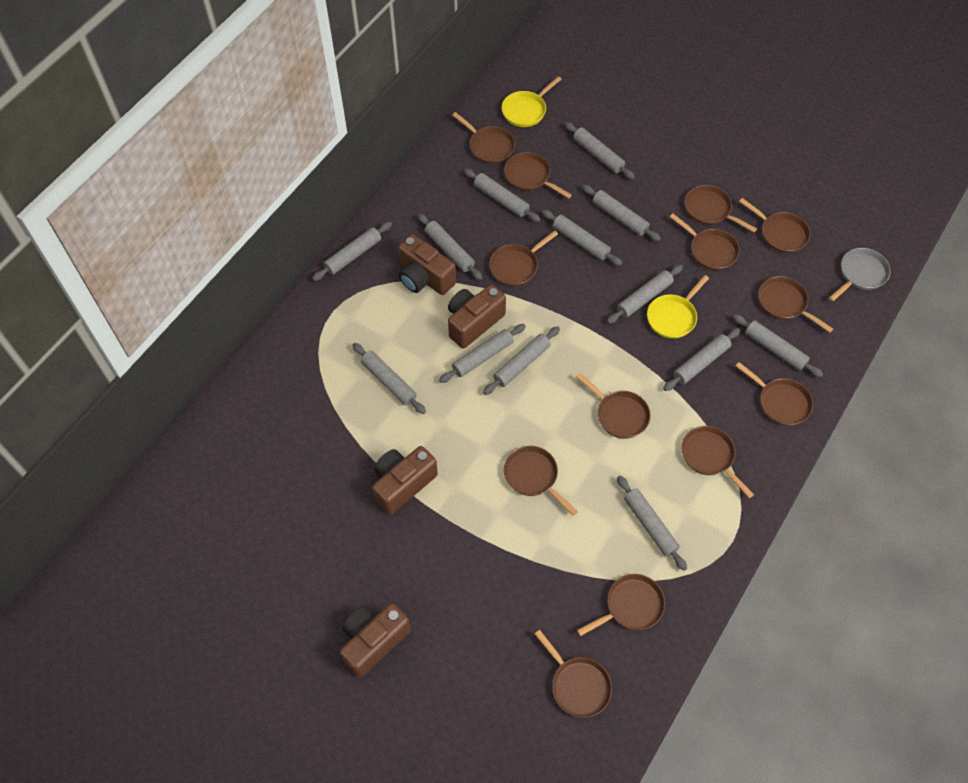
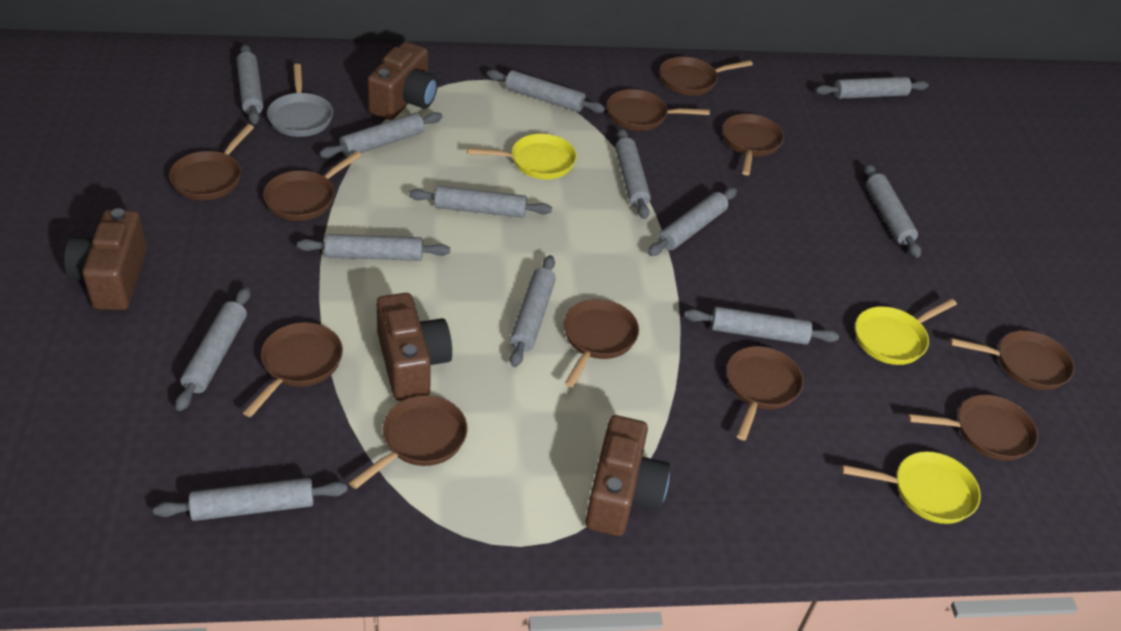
brown pan: [452,112,515,164] [489,230,558,286] [504,152,572,198] [504,446,578,516] [535,630,612,718] [576,373,651,439] [577,574,665,636] [670,214,740,270] [681,426,754,498] [685,185,757,233] [736,362,813,426] [739,198,810,253] [758,276,833,333] = 13 -> [169,124,254,200] [243,322,343,417] [263,151,362,221] [349,395,468,489] [564,299,639,387] [607,89,710,131] [660,57,753,96] [722,114,784,175] [726,346,804,441] [908,395,1038,461] [950,330,1074,390] = 11
yellow pan: [502,76,561,127] [647,275,709,339] = 2 -> [467,134,577,179] [842,451,981,524] [855,298,957,365] = 3

